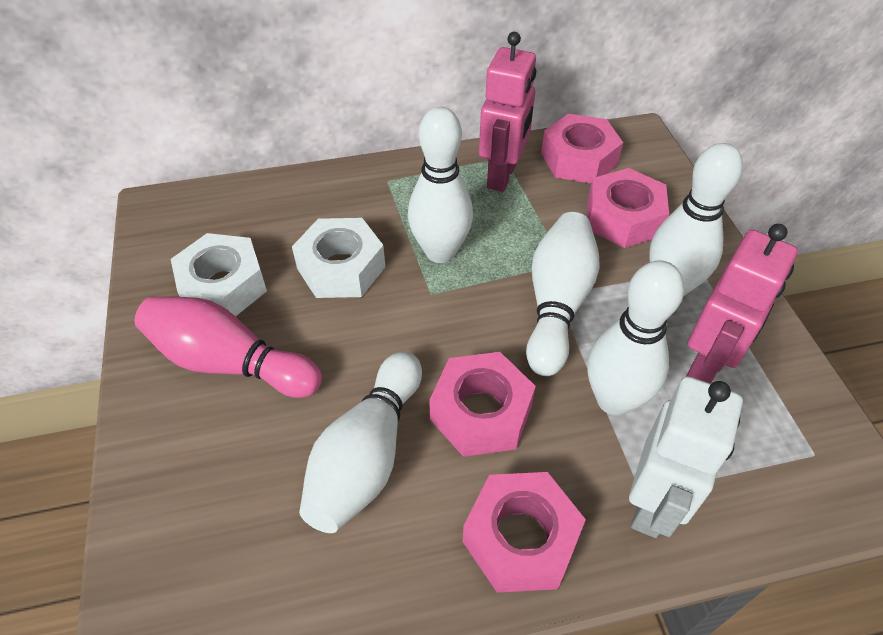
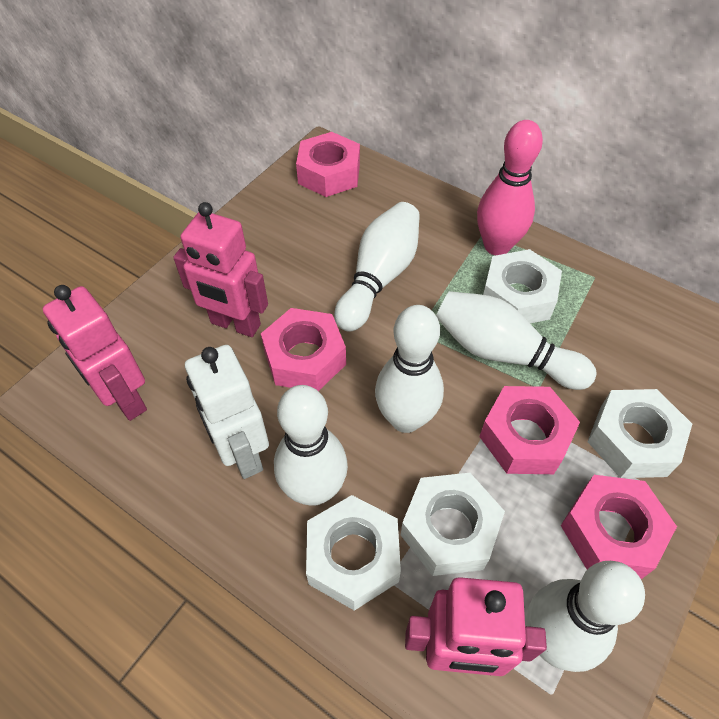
pink robot: [479,32,536,192] [687,224,798,384] = 2 -> [43,285,147,421] [173,202,268,337] [405,577,547,676] = 3
white nut: [171,233,267,316] [292,218,385,298] = 2 -> [306,495,401,611] [401,473,505,576] [483,249,562,323] [588,389,692,478] = 4

